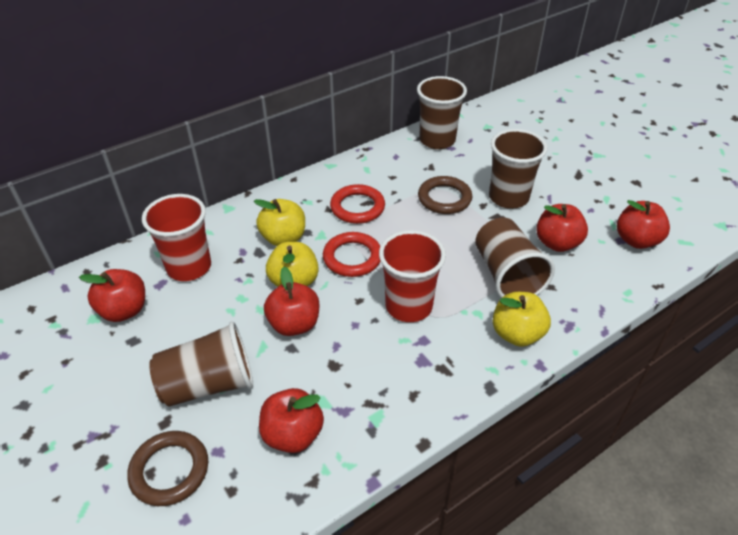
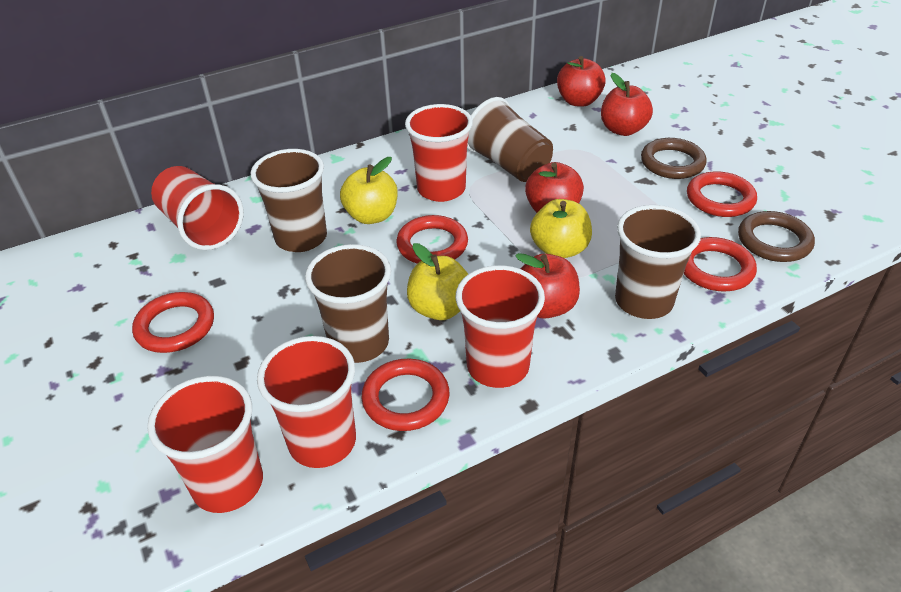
red apple: [79,269,145,322] [259,388,324,453] [264,267,319,336] [536,204,588,252] [617,200,670,249] = 5 -> [515,253,580,319] [525,162,584,213] [557,56,606,107] [601,73,653,136] = 4
red cup: [142,194,211,281] [379,230,446,322] = 2 -> [147,376,263,513] [151,166,244,250] [257,336,356,468] [405,104,473,202] [456,265,545,388] = 5
red ring: [323,232,380,277] [330,184,385,224] = 2 -> [132,292,214,353] [361,359,449,431] [396,215,468,264] [684,237,757,291] [687,171,757,217] = 5

